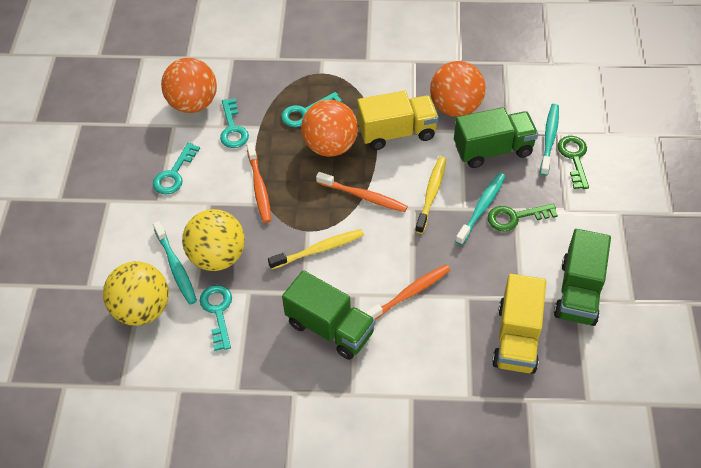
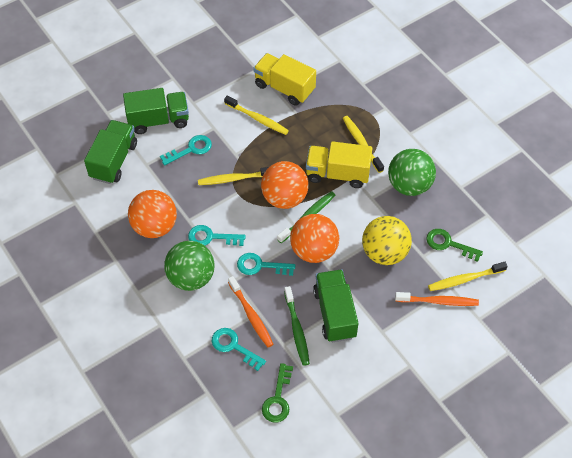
green ball: none = 0 -> [164,241,215,291] [388,149,436,196] = 2
green toothbrush: none = 0 -> [277,191,335,243] [284,286,310,366] = 2
orange toothbrush: [247,142,271,223] [316,172,408,212] [364,264,450,320] = 3 -> [228,276,273,347] [395,292,479,306] = 2
turquoise toothbrush: [153,221,197,304] [455,173,506,245] [540,104,559,176] = 3 -> none = 0
yellow ball: [103,261,169,326] [182,209,245,271] = 2 -> [362,216,412,265] = 1
yellow toothbrush: [268,229,364,270] [415,157,446,234] = 2 -> [198,167,269,185] [224,96,289,135] [343,116,384,173] [428,262,508,291] = 4

